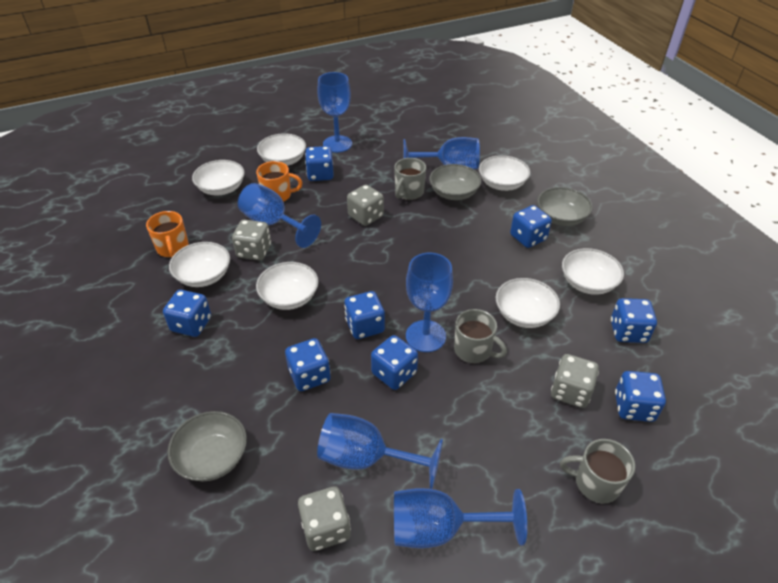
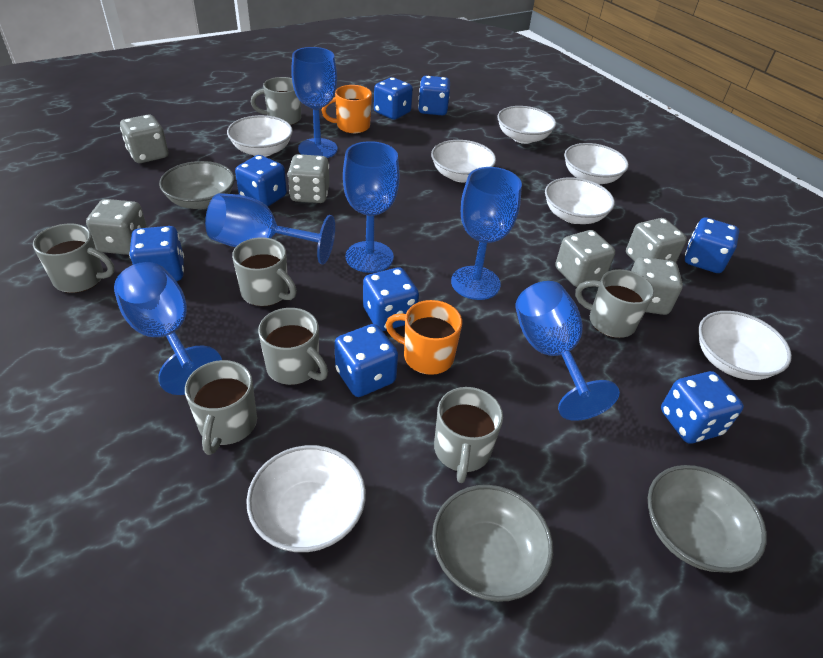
grey dice: [232,220,271,261] [298,486,351,551] [347,185,384,226] [551,354,599,408] = 4 -> [86,199,147,255] [120,115,168,163] [288,154,329,203] [555,230,615,287] [626,218,687,262] [631,257,683,315] = 6
grey mug: [394,158,426,200] [454,309,507,363] [560,439,635,504] = 3 -> [33,223,115,293] [185,360,257,455] [232,237,297,306] [251,77,301,125] [258,308,328,385] [434,387,503,483] [575,269,654,338] = 7

